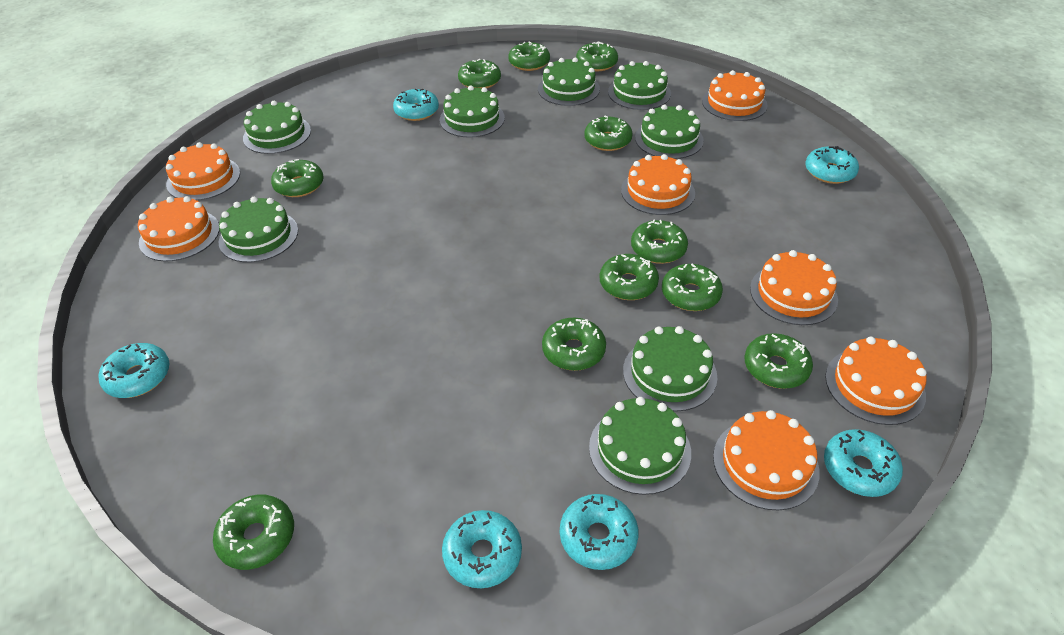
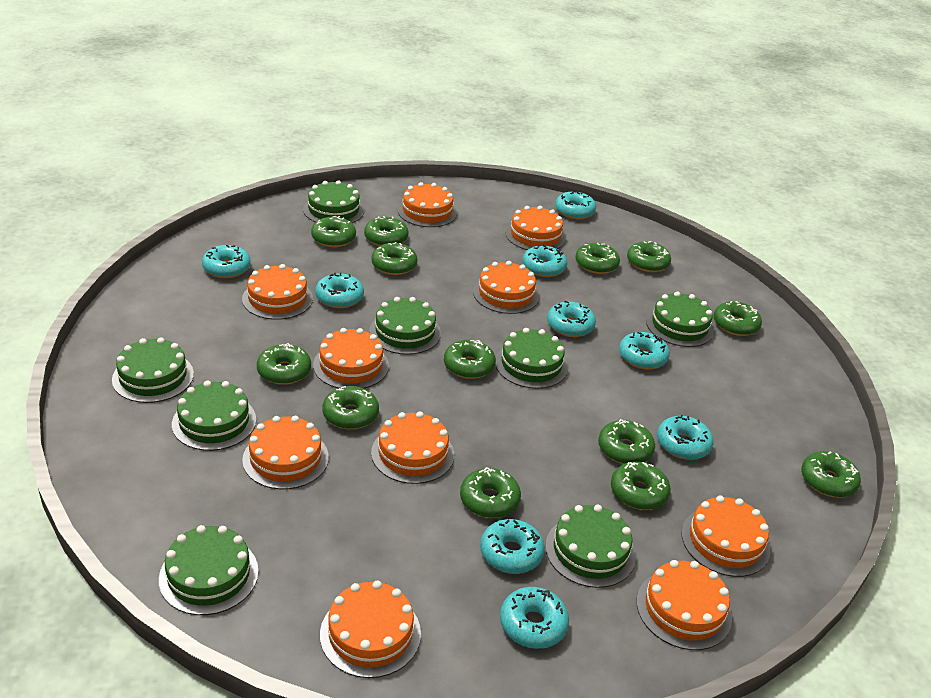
green donut: [213,495,294,570] [271,159,323,197] [458,59,501,88] [508,42,550,71] [542,318,606,371] [576,41,618,71] [584,116,633,151] [599,254,659,300] [631,219,688,264] [662,264,723,311] [744,333,813,389] = 11 -> [257,343,311,385] [311,216,356,247] [322,386,379,429] [364,216,408,246] [372,242,418,275] [444,340,496,379] [460,467,521,518] [575,243,620,274] [598,419,655,464] [611,462,671,510] [627,241,671,272] [713,301,762,336] [801,451,861,498] = 13
orange cake: [138,196,219,261] [166,142,240,201] [621,154,695,215] [702,70,768,121] [713,410,820,511] [750,250,838,325] [825,337,927,425] = 7 -> [242,264,313,320] [242,416,329,489] [313,328,389,389] [320,581,421,678] [371,411,454,484] [398,182,457,227] [473,261,539,314] [505,206,566,250] [637,560,732,650] [681,496,770,577] = 10
turquoise donut: [99,343,170,398] [393,89,439,121] [442,510,522,588] [560,494,638,570] [805,146,859,184] [824,429,903,497] = 6 -> [202,245,251,278] [315,273,364,308] [480,519,545,574] [500,587,569,649] [522,245,567,277] [547,301,596,337] [555,191,596,219] [619,332,670,369] [657,415,714,460] = 9

